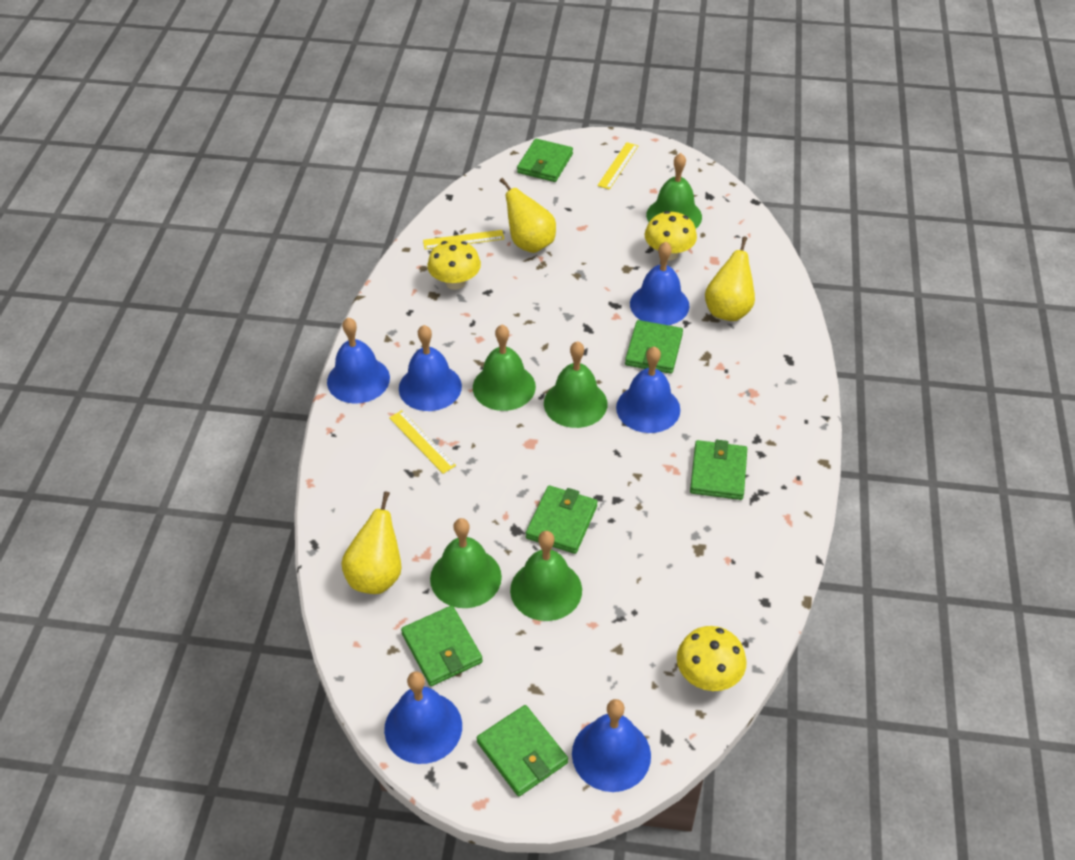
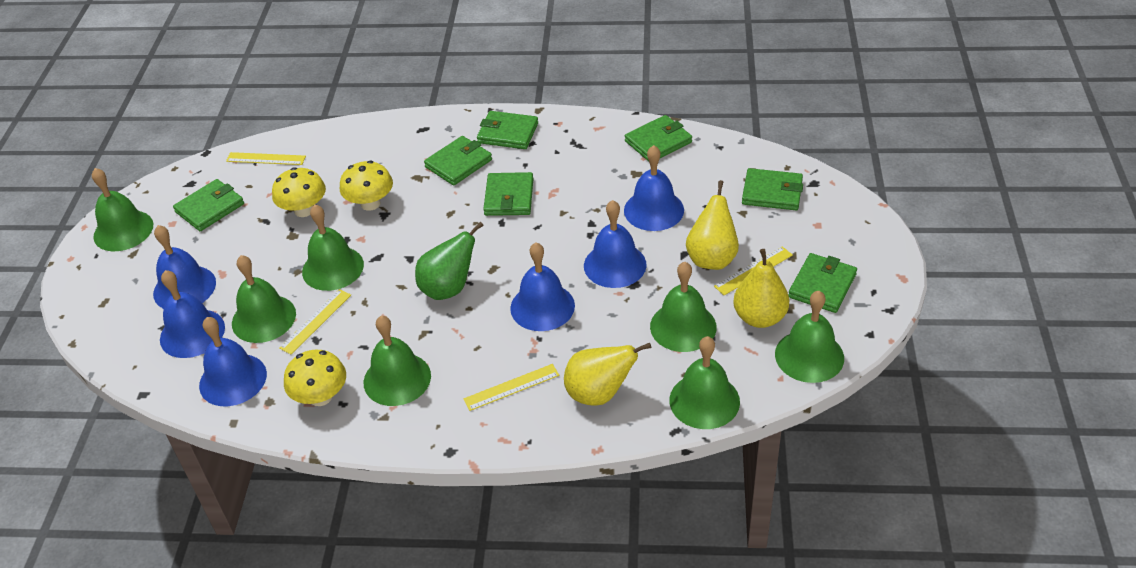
green bell: [430,518,502,608] [473,325,536,411] [510,531,582,621] [544,341,607,428] [646,153,702,228] = 5 -> [92,168,153,251] [232,255,296,343] [302,205,364,291] [364,316,431,406] [650,262,717,352] [669,336,740,429] [775,291,844,383] = 7
green pear: none = 0 -> [415,222,484,300] = 1
green wallet: [401,605,483,686] [477,705,568,796] [517,139,573,182] [526,485,598,554] [625,320,683,374] [690,440,747,500] = 6 -> [173,179,244,231] [424,136,492,186] [477,111,538,149] [483,172,533,216] [625,115,692,161] [742,168,803,210] [788,253,857,313] = 7
yellow ruler: [389,410,456,474] [423,230,504,250] [597,142,638,190] = 3 -> [226,152,306,165] [279,289,351,355] [464,364,559,411] [714,246,793,295] = 4

